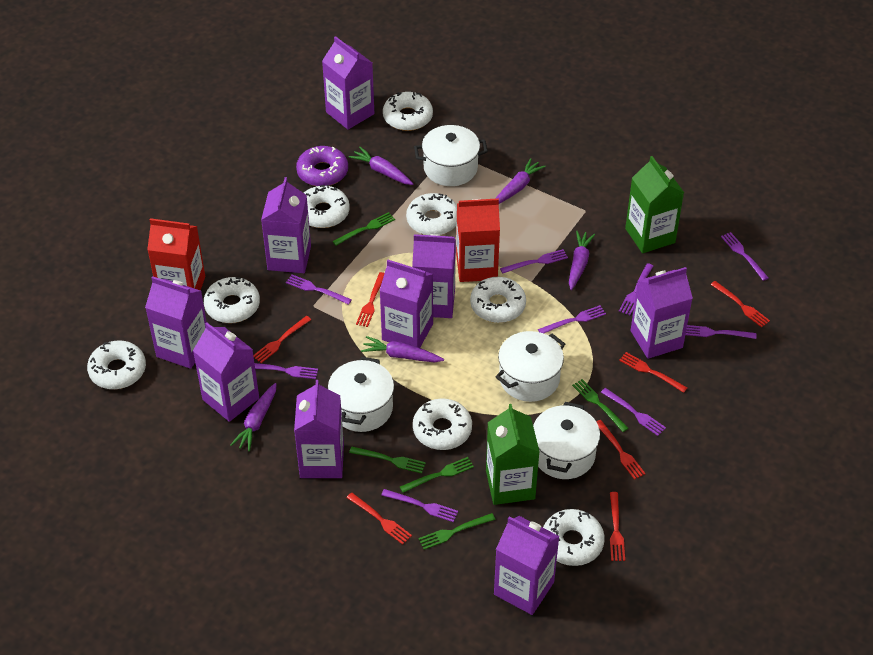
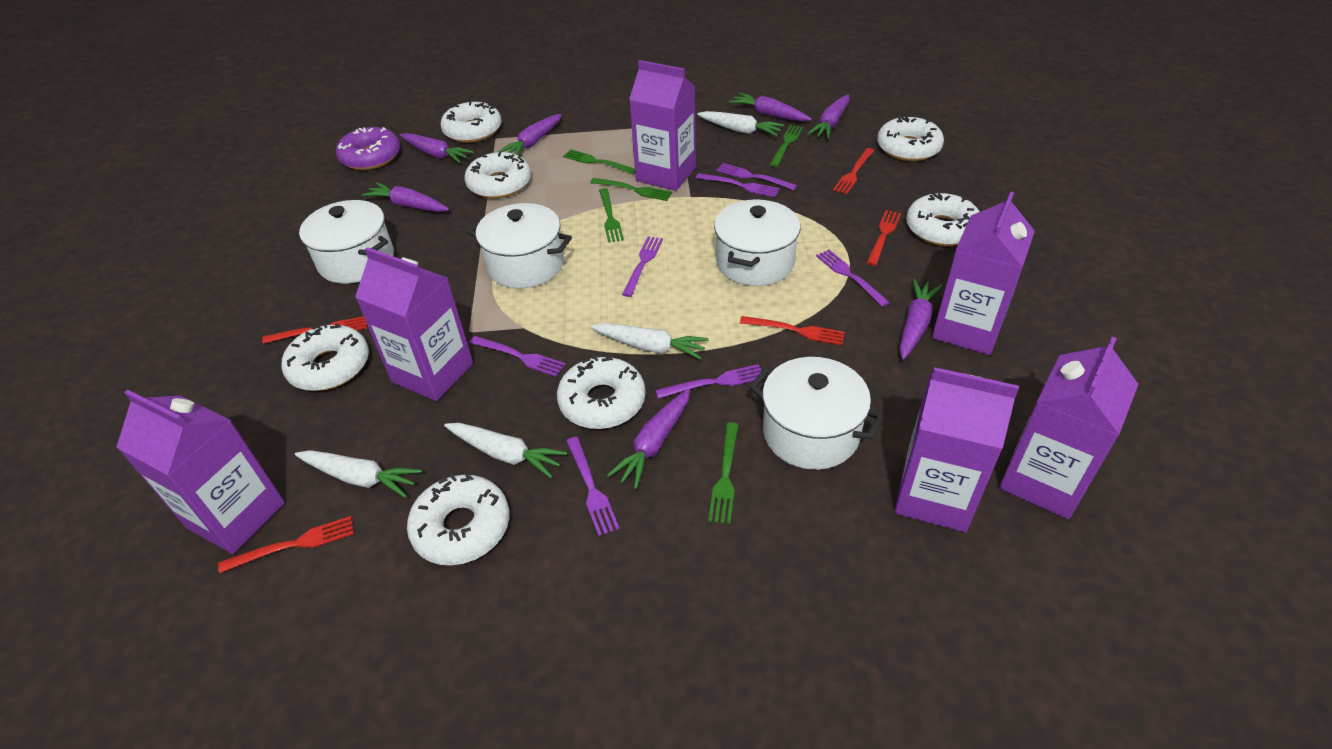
green carton: [486,404,540,505] [625,156,684,253] = 2 -> none = 0
purple carrot: [230,383,276,452] [349,147,413,185] [361,336,444,362] [495,158,546,204] [569,231,595,290] = 5 -> [362,182,449,212] [399,133,474,163] [498,114,562,155] [607,389,690,489] [729,93,812,121] [807,94,850,139] [899,279,942,360] = 7
purple carton: [145,276,207,369] [193,322,259,422] [261,177,311,273] [294,380,344,478] [322,36,374,130] [379,260,433,348] [412,234,456,318] [494,516,560,615] [631,267,693,359] = 9 -> [116,390,285,554] [355,247,473,401] [629,60,696,191] [894,367,1019,532] [932,191,1035,355] [999,337,1138,519] = 6
purple fork: [255,363,318,379] [286,275,352,305] [381,489,458,522] [500,249,568,274] [538,305,606,333] [601,388,666,436] [619,263,653,315] [686,325,756,339] [721,232,769,281] = 9 -> [469,336,566,377] [566,437,620,536] [622,236,663,297] [655,364,765,399] [696,173,780,197] [716,163,797,190] [816,250,890,307] = 7
red carton: [147,218,205,290] [456,198,500,282] = 2 -> none = 0
red fork: [253,316,311,363] [346,492,412,545] [356,272,385,327] [596,420,646,480] [610,492,625,561] [619,352,687,393] [710,281,770,327] = 7 -> [218,516,354,574] [262,316,367,344] [740,316,845,345] [833,148,874,194] [867,210,901,266] = 5
white carrot: none = 0 -> [295,450,422,498] [444,423,567,478] [590,323,709,360] [697,111,784,136] = 4
white donut: [87,340,146,389] [204,277,260,323] [304,185,350,228] [383,92,433,131] [406,193,457,235] [413,398,472,450] [470,277,526,323] [543,509,605,566] = 8 -> [281,323,369,391] [407,474,509,565] [440,101,502,143] [465,152,531,198] [557,355,646,429] [877,117,944,161] [906,193,980,246] = 7

